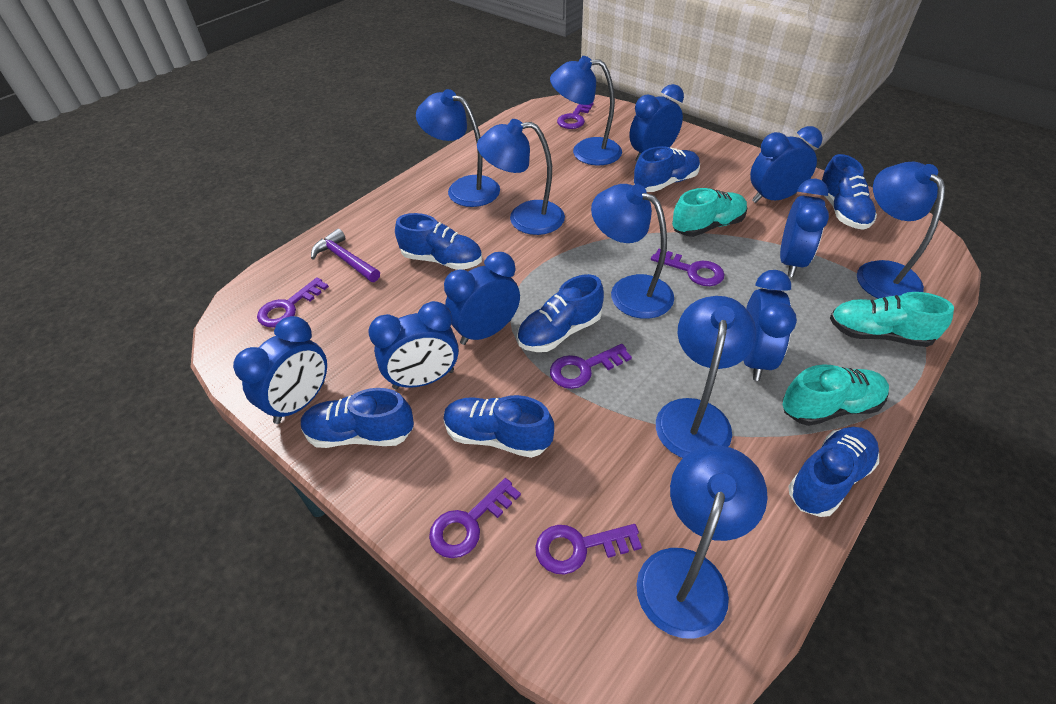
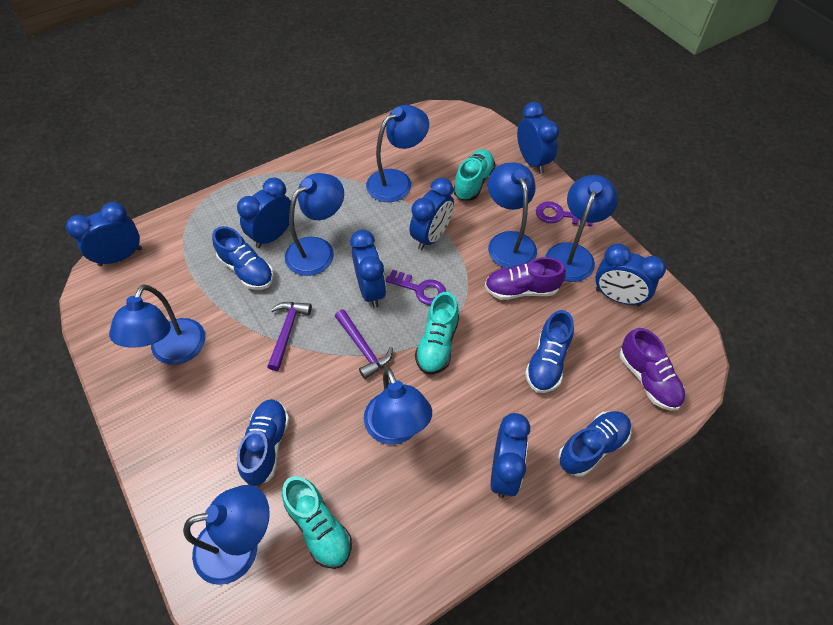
blue shoe: [301,388,414,448] [395,213,482,270] [443,395,554,458] [517,274,604,352] [634,146,700,192] [788,427,879,517] [822,154,877,230] = 7 -> [212,226,274,290] [237,399,289,486] [525,310,574,393] [558,411,631,476] = 4
purple hammer: [311,229,380,282] = 1 -> [267,302,312,371] [335,309,393,379] = 2
purple key: [257,277,329,327] [429,478,521,558] [535,524,642,575] [550,344,632,389] [557,102,593,129] [651,249,725,286] = 6 -> [386,270,446,305] [536,201,593,227] = 2
purple shoe: none = 0 -> [485,257,566,300] [620,328,685,411] = 2

